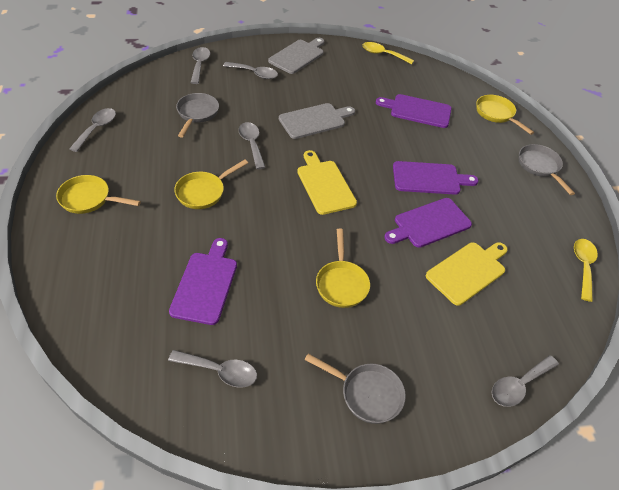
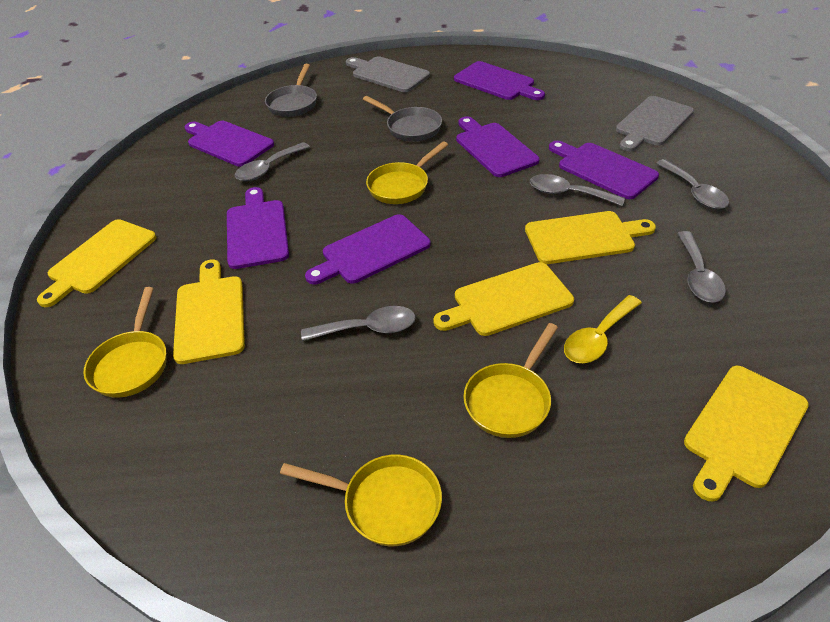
grey pan: [176,93,219,138] [305,354,406,424] [519,144,575,195] = 3 -> [265,64,317,117] [363,96,442,142] = 2
grey spoon: [69,108,116,152] [168,350,257,388] [191,47,210,84] [223,62,278,79] [238,122,266,169] [491,355,559,407] = 6 -> [235,142,310,181] [301,306,416,341] [530,174,625,206] [656,159,729,209] [677,231,726,303] = 5
purple cutting board: [169,238,237,325] [376,94,452,128] [384,198,472,248] [393,161,479,195] = 4 -> [185,121,274,167] [227,187,289,269] [305,214,431,285] [454,61,545,100] [456,117,539,177] [549,141,659,199] = 6
yellow cutting board: [297,150,357,215] [426,242,508,306] = 2 -> [37,219,156,307] [173,259,245,364] [433,262,574,336] [525,211,656,264] [684,366,809,502] = 5
yellow spoon: [362,42,414,64] [574,239,598,302] = 2 -> [564,295,642,363] = 1

